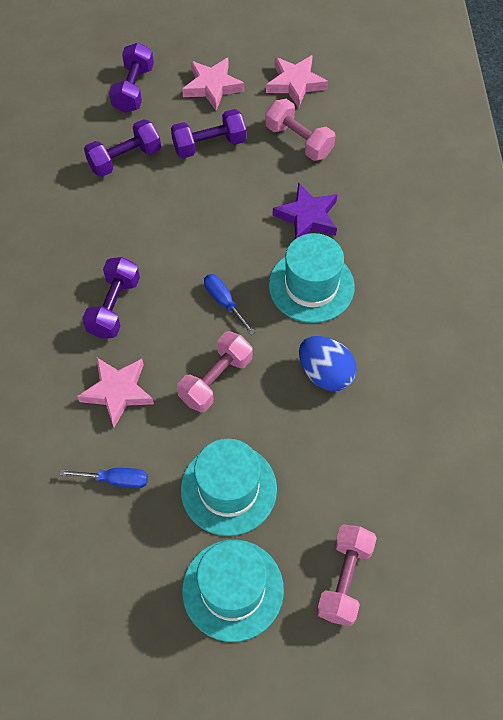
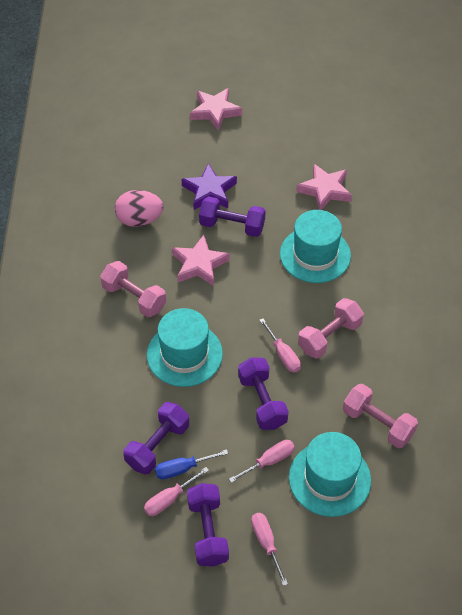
blue egg: [299,336,357,391] = 1 -> none = 0
blue screwdriver: [59,468,148,488] [204,274,255,335] = 2 -> [155,449,228,480] = 1
pink egg: none = 0 -> [115,190,164,227] = 1
pink screwdriver: none = 0 -> [144,467,209,516] [229,440,295,483] [251,513,288,586] [259,318,301,372] = 4

